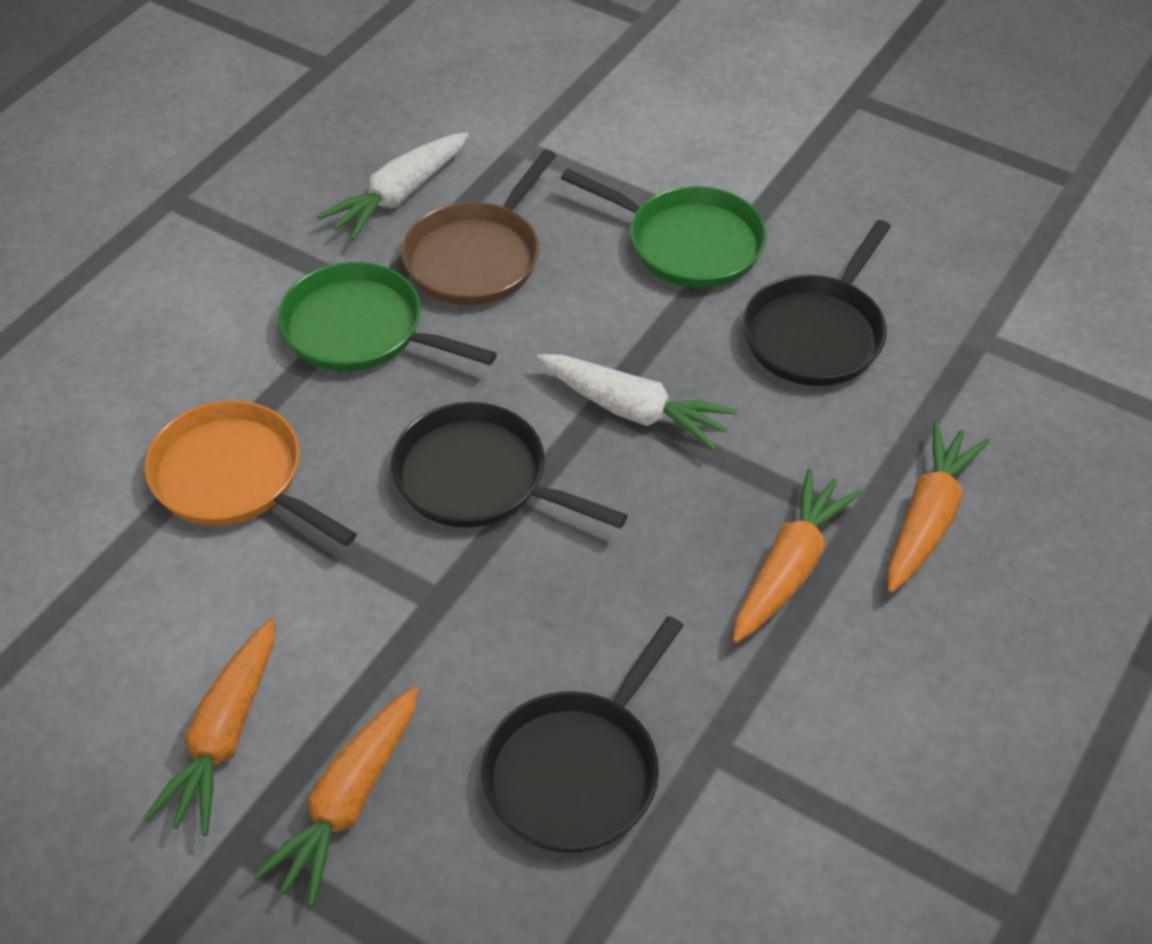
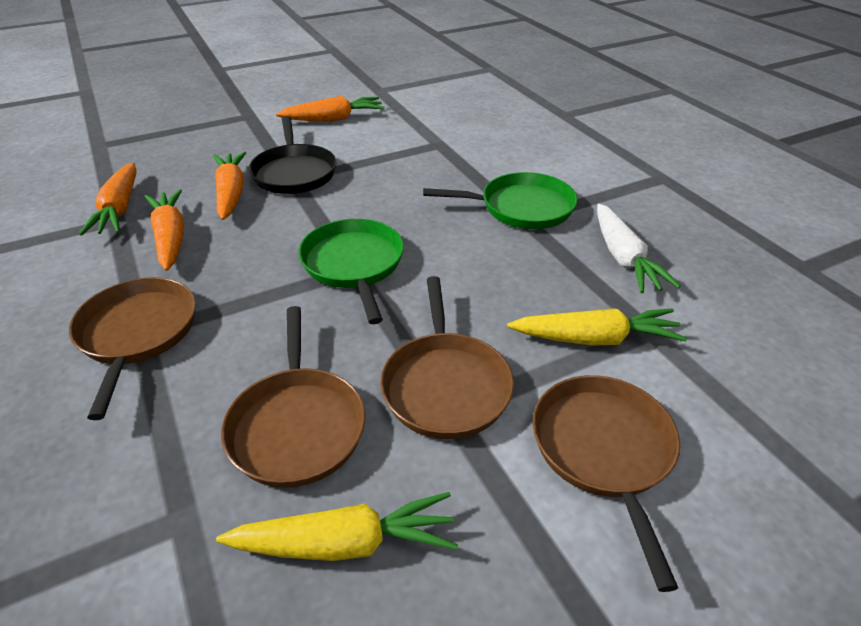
black pan: [391,402,628,529] [482,616,684,853] [743,220,891,386] = 3 -> [249,116,337,194] = 1
brown pan: [402,149,556,305] = 1 -> [69,277,196,420] [221,306,366,488] [380,276,514,439] [532,375,680,592] = 4
orange pan: [145,400,357,546] = 1 -> none = 0
white carrot: [317,132,469,241] [537,354,738,451] = 2 -> [597,204,681,293] = 1
yellow carrot: none = 0 -> [216,492,458,561] [507,308,687,346] = 2

